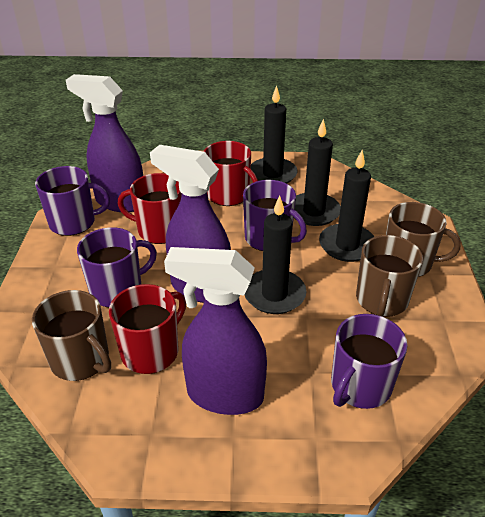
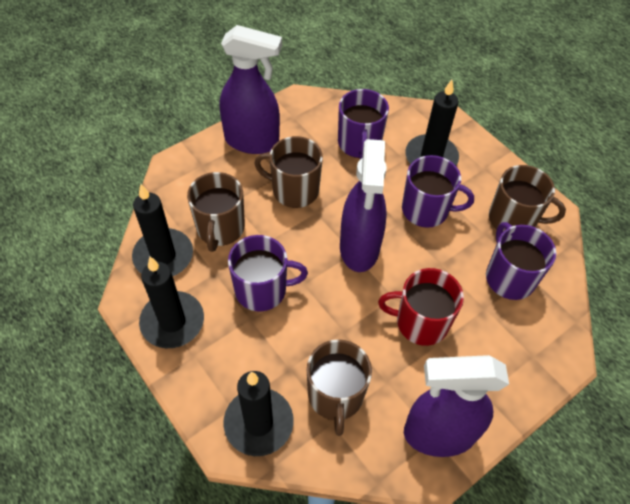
brown mug: [32,290,111,381] [356,235,423,317] [386,202,461,277] = 3 -> [187,172,245,252] [254,136,323,208] [307,339,372,436] [489,165,566,232] = 4
red mug: [109,284,186,374] [118,173,182,244] [204,141,258,206] = 3 -> [378,268,464,346] = 1

